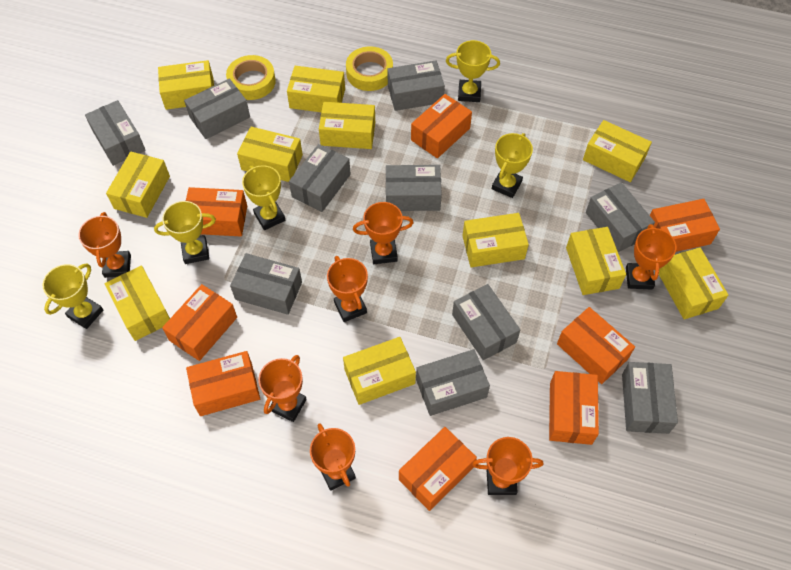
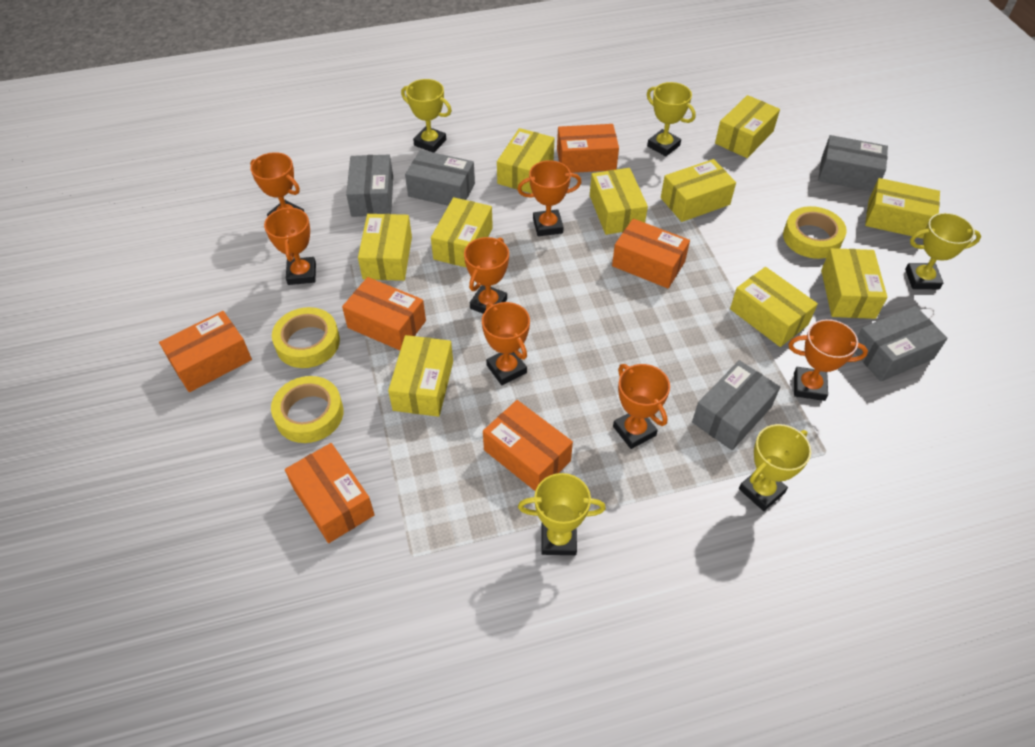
grey box: [85,100,146,166] [184,78,250,139] [230,253,302,315] [289,144,351,212] [386,165,442,211] [388,61,445,111] [416,349,490,416] [452,284,520,360] [586,182,655,252] [622,362,678,434] = 10 -> [346,155,393,217] [405,150,475,206] [692,360,780,450] [818,135,888,192] [855,306,947,382] = 5
orange box: [162,284,237,361] [186,187,247,236] [186,351,260,416] [399,427,477,511] [411,94,472,158] [549,371,599,445] [557,307,635,384] [650,199,720,252] = 8 -> [159,311,252,392] [285,443,375,543] [342,277,426,350] [483,400,573,491] [557,124,619,173] [612,219,690,288] = 6
yellow box: [104,265,170,341] [106,152,170,218] [158,60,214,110] [237,127,303,182] [287,66,345,112] [319,102,375,149] [343,337,416,405] [463,213,529,267] [566,227,626,295] [583,120,652,182] [659,247,728,319] = 11 -> [358,214,412,281] [388,335,453,417] [431,197,493,268] [497,128,555,194] [590,168,648,235] [661,159,736,222] [715,95,780,158] [730,267,818,347] [821,248,887,319] [865,178,940,239] = 10
yellow tape: [226,55,276,100] [346,46,393,91] = 2 -> [271,376,343,443] [272,307,340,368] [783,206,847,259] = 3

